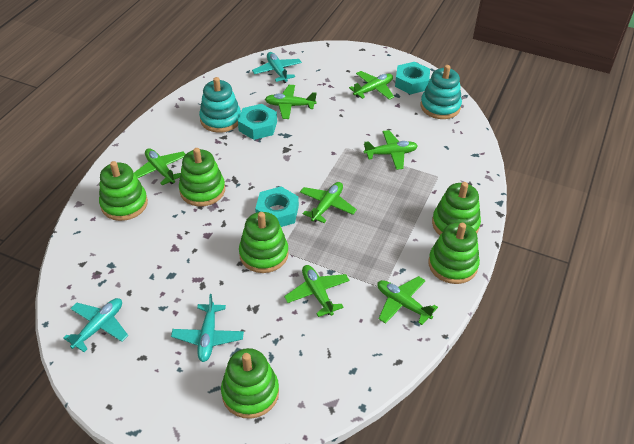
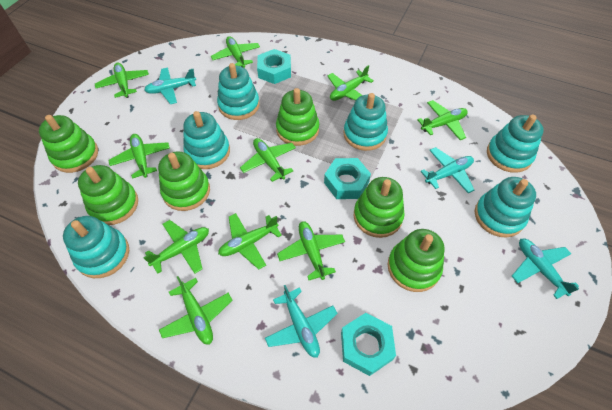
green plane: [134,148,186,185] [265,85,317,119] [284,265,350,317] [300,182,357,223] [349,71,394,100] [364,130,418,170] [377,276,438,325] = 7 -> [95,63,149,98] [108,134,170,179] [143,220,209,274] [159,276,232,344] [211,36,260,68] [218,213,282,270] [240,138,296,182] [277,221,345,280] [328,65,374,101] [417,100,468,140] = 10
turquoise plane: [63,298,128,352] [171,294,244,362] [252,52,302,83] = 3 -> [144,68,196,104] [265,285,338,358] [420,147,474,193] [512,239,579,299] = 4
turquoise stacking toy: [199,77,241,133] [421,65,462,119] = 2 -> [63,216,129,278] [183,111,230,169] [217,63,260,120] [343,93,388,151] [475,177,536,238] [487,115,544,173] = 6

